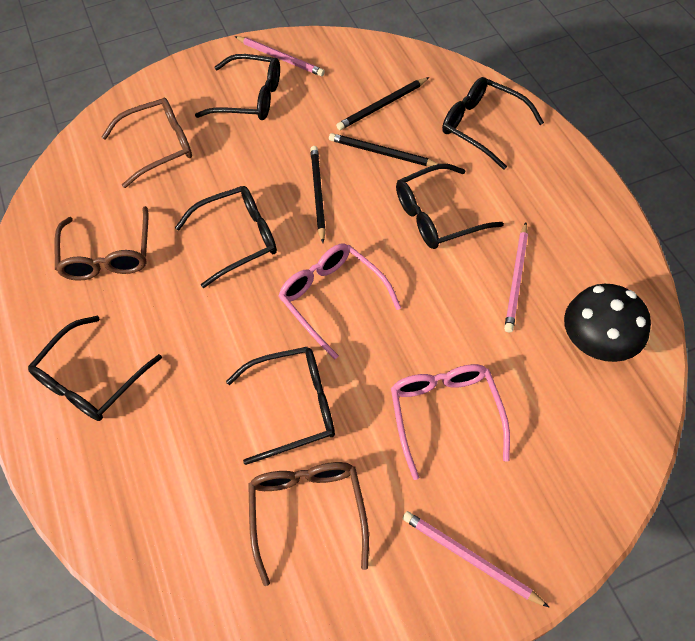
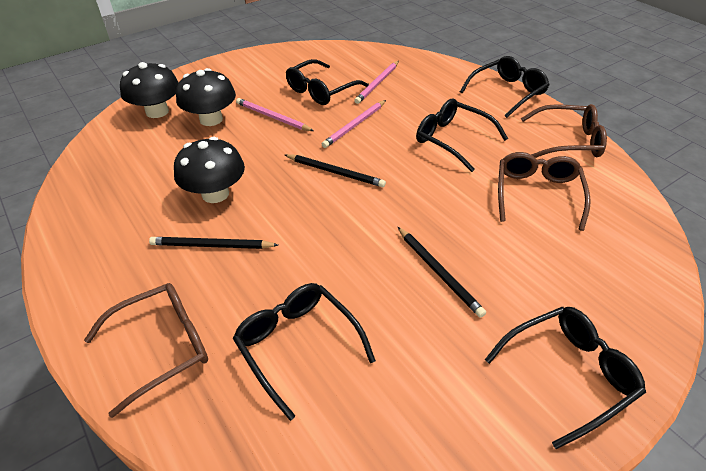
black glasses: [28,316,162,421] [175,186,277,288] [195,54,280,120] [226,347,335,465] [396,164,504,249] [442,77,544,170] = 6 -> [233,283,376,421] [286,59,369,105] [416,99,508,172] [460,56,550,118] [485,307,646,449] = 5
black mushroom: [564,284,651,362] = 1 -> [120,62,179,118] [174,137,245,203] [176,68,236,126] = 3
pink glasses: [278,244,401,359] [391,364,510,480] = 2 -> none = 0

